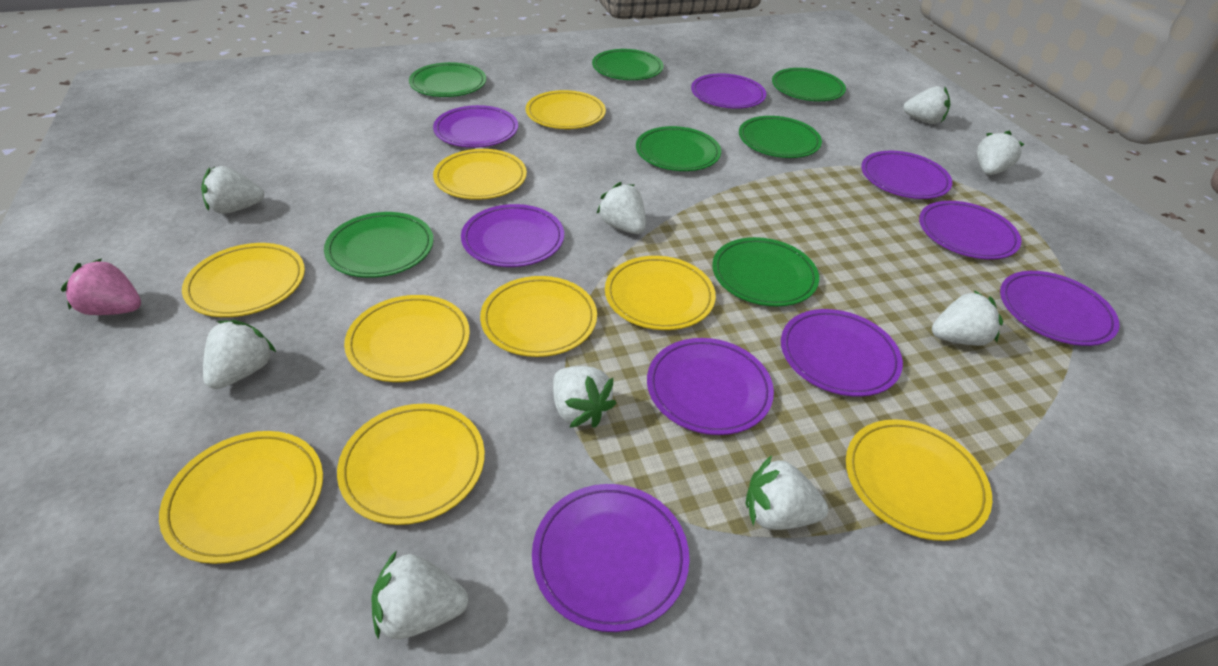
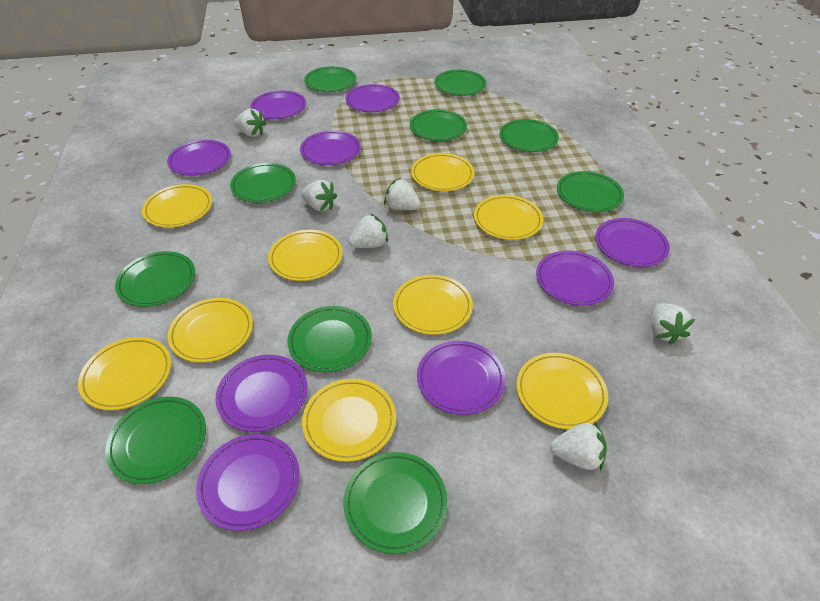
green plate: [324,212,434,278] [409,62,486,97] [592,49,663,80] [636,126,721,171] [712,237,819,307] [739,116,822,158] [772,68,846,101] = 7 -> [105,397,206,484] [115,251,195,307] [230,163,296,203] [287,306,372,372] [304,66,356,92] [343,452,448,554] [410,109,467,141] [434,70,487,96] [499,119,559,152] [557,171,624,212] = 10
pink strawberry: [61,258,141,315] = 1 -> none = 0
white strawberry: [201,166,264,214] [203,320,276,389] [371,550,469,640] [553,366,617,428] [596,182,646,234] [746,455,828,530] [903,86,950,124] [932,291,1003,346] [977,131,1024,175] = 9 -> [235,109,266,137] [301,180,337,211] [349,213,388,248] [384,178,421,210] [550,422,607,471] [651,303,695,345] = 6

